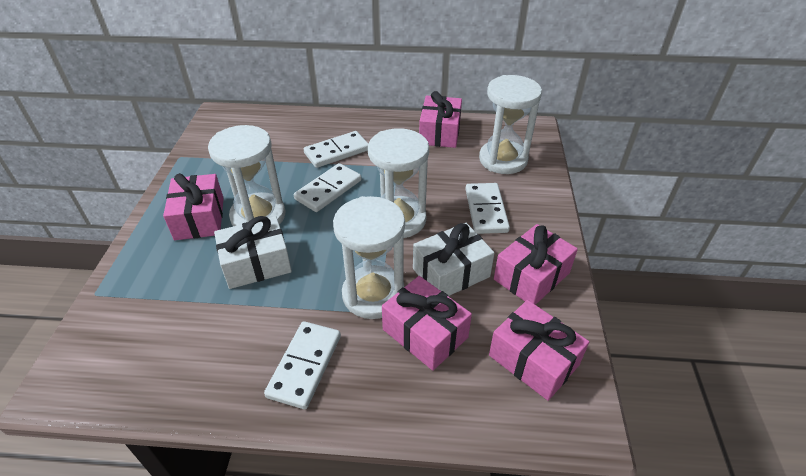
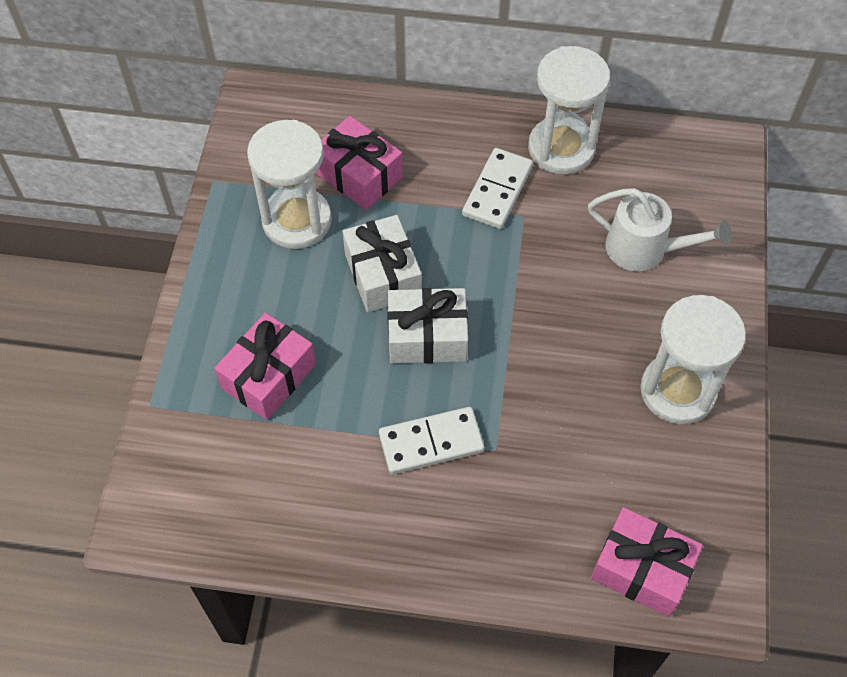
pink gift: [163,173,224,240] [382,276,472,371] [419,91,462,148] [489,300,589,401] [494,224,578,305] = 5 -> [215,313,316,420] [316,116,403,210] [591,507,703,617] = 3
white domino: [264,321,341,409] [294,163,361,212] [304,131,368,168] [465,183,510,234] = 4 -> [379,407,484,474] [462,148,533,229] = 2
white hourglass: [208,125,285,226] [333,196,405,319] [368,128,429,238] [479,75,542,174] = 4 -> [247,120,332,249] [528,46,610,175] [640,295,746,424] = 3
white watering can: none = 0 -> [588,188,732,272] = 1

